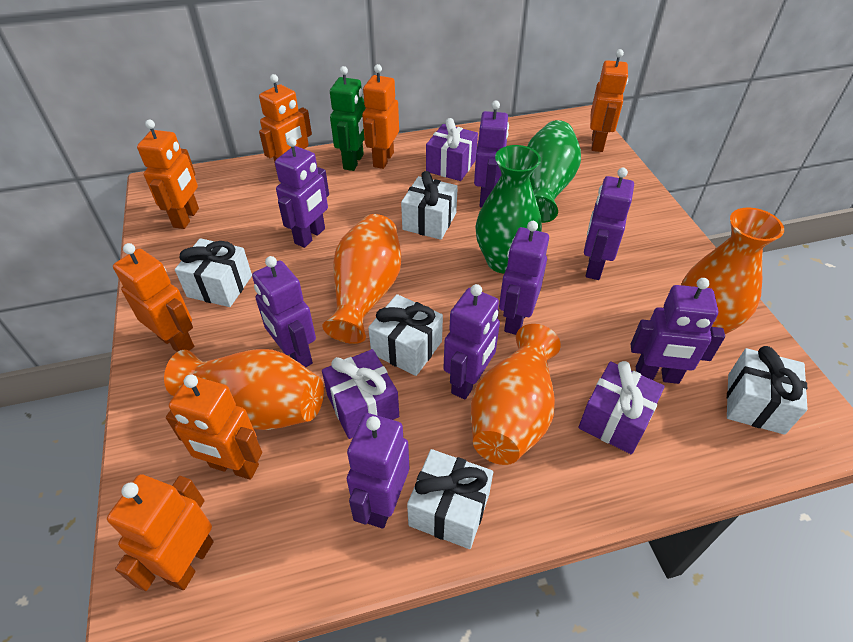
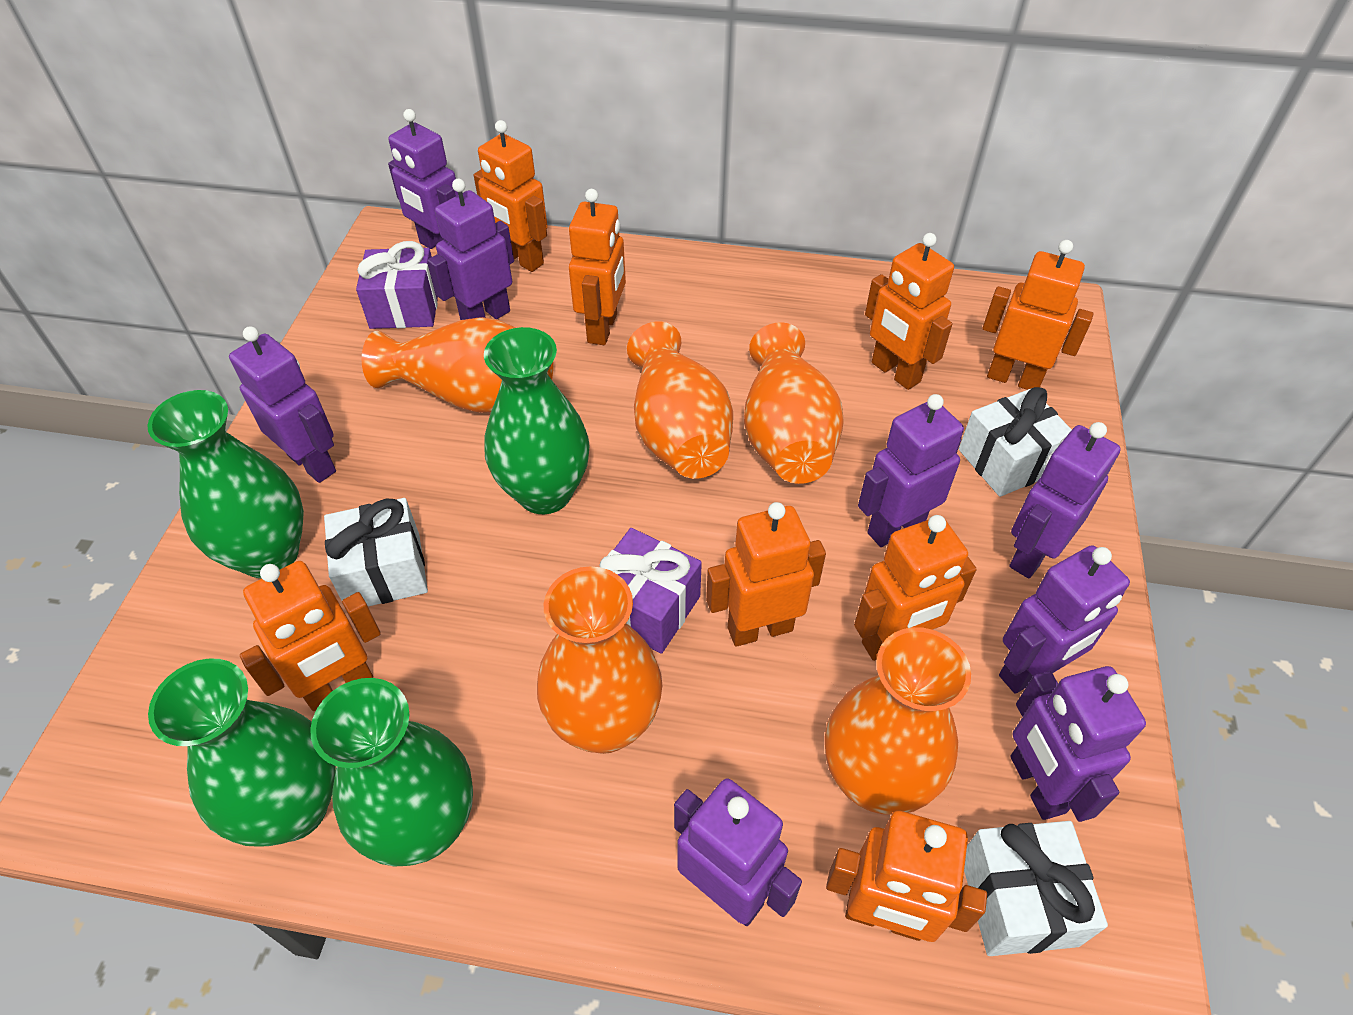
green robot: [330,66,366,171] = 1 -> none = 0
green vase: [476,145,542,273] [527,120,581,223] = 2 -> [147,390,304,578] [148,658,336,847] [310,678,473,867] [484,327,590,514] = 4
orange robot: [107,474,214,591] [113,243,194,352] [137,120,199,229] [166,374,262,480] [259,74,312,172] [362,64,399,169] [590,49,628,152] = 7 -> [240,561,381,711] [474,120,548,272] [569,189,626,345] [706,502,826,647] [826,811,987,942] [854,515,977,661] [865,233,954,390] [982,240,1094,390] = 8
orange vase: [164,349,324,430] [322,214,402,344] [471,324,561,465] [681,207,784,334] = 4 -> [362,317,553,413] [537,566,662,754] [627,321,733,479] [744,322,844,484] [825,627,971,815] = 5
purple gift: [322,349,399,439] [426,118,478,181] [579,361,665,454] = 3 -> [356,241,438,329] [599,528,702,654] = 2
white gift: [175,238,252,307] [368,294,443,376] [401,171,458,240] [407,449,493,549] [727,346,807,435] = 5 -> [324,498,428,607] [959,387,1072,497] [964,821,1108,956] = 3

